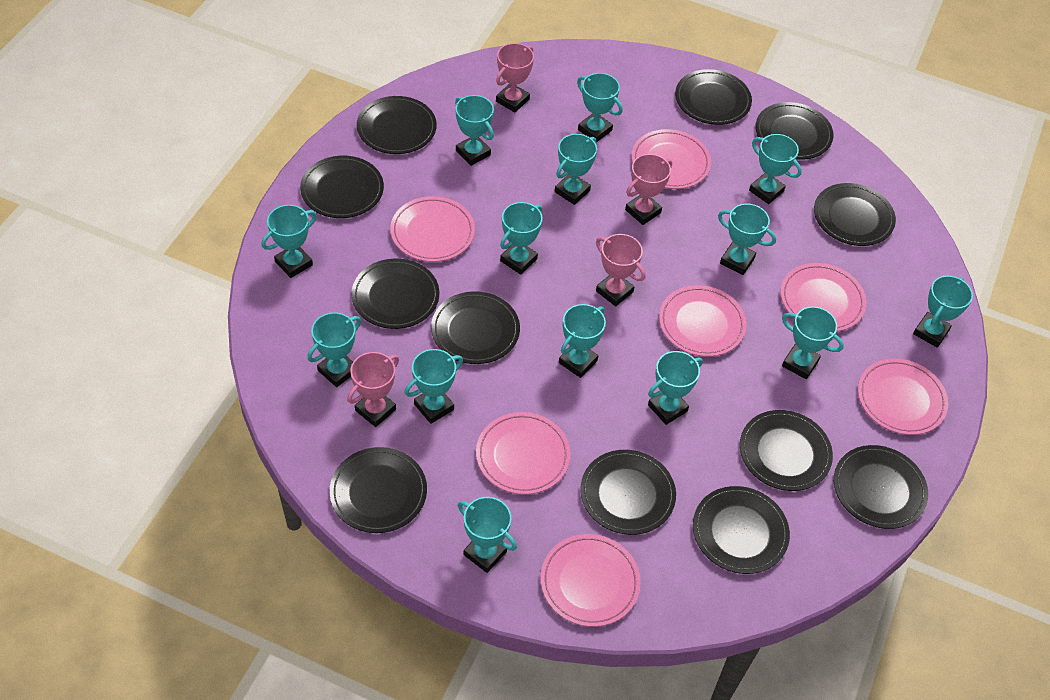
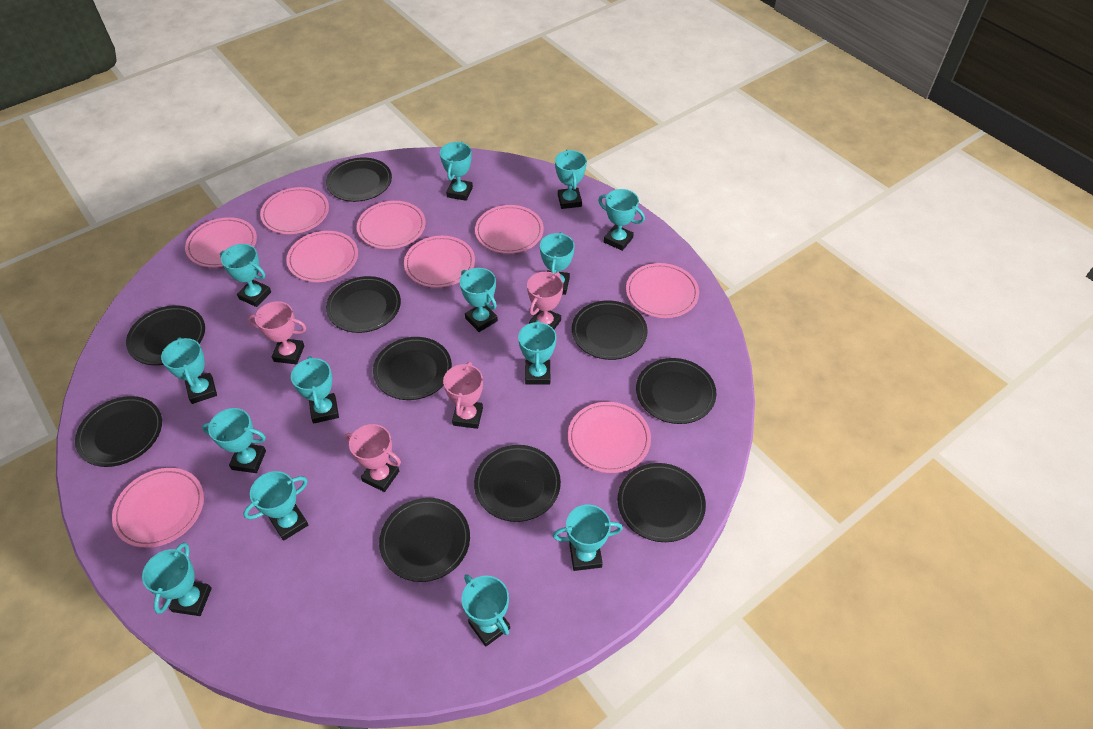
black plate: [300,156,384,218] [330,447,427,533] [351,258,439,329] [357,96,437,154] [431,291,520,364] [580,450,676,535] [675,69,752,125] [693,486,790,574] [740,410,833,491] [755,102,833,160] [814,183,896,246] [834,445,928,529] = 12 -> [75,396,162,467] [126,305,205,365] [326,158,392,202] [326,276,401,333] [373,337,452,400] [379,498,470,582] [474,445,561,522] [572,301,648,360] [618,463,706,542] [636,358,716,424] = 10
pink plate: [390,196,475,262] [476,412,571,494] [541,534,641,627] [631,129,711,189] [659,285,746,357] [781,263,866,332] [858,359,948,435] = 7 -> [112,468,204,548] [185,217,257,268] [260,187,329,234] [286,231,358,282] [357,201,426,249] [404,236,475,288] [475,205,544,254] [568,402,651,473] [626,263,699,318] = 9

